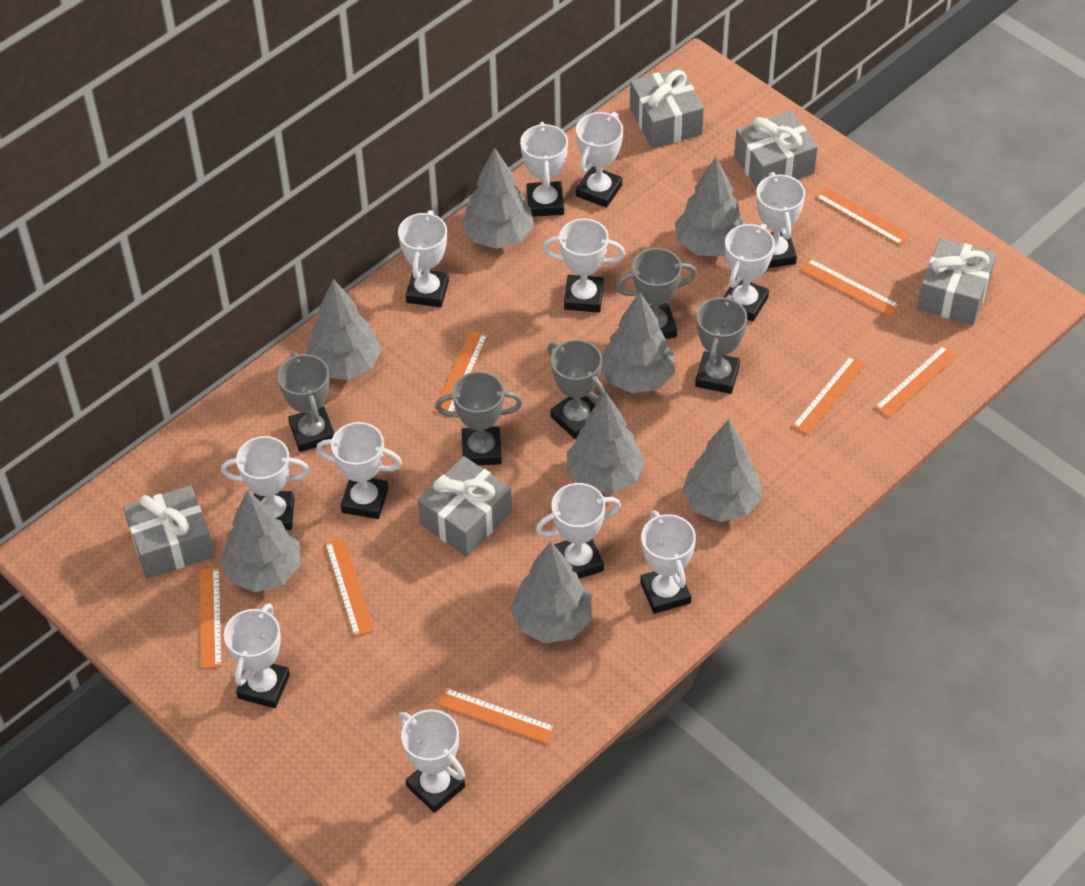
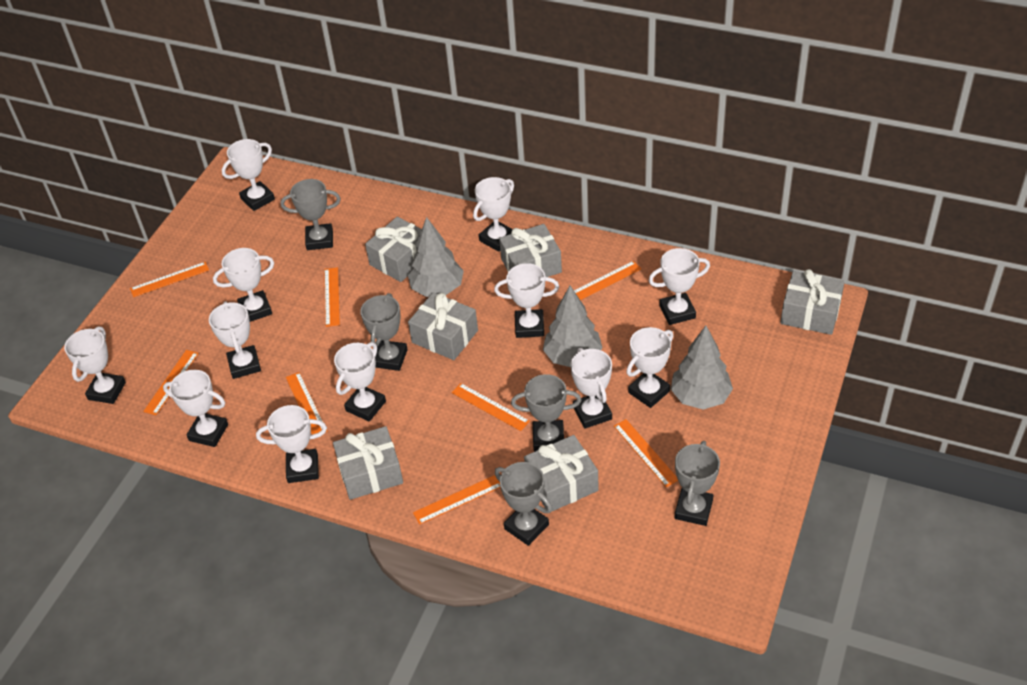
grey gift: [123,485,214,579] [418,456,512,557] [630,67,704,148] [734,111,818,188] [917,238,996,325] = 5 -> [333,426,403,500] [365,217,422,282] [408,292,478,360] [499,224,562,277] [524,435,599,512] [781,269,845,335] = 6
grey tree: [220,490,301,592] [307,279,382,380] [461,148,534,249] [510,541,592,643] [567,393,645,494] [602,292,675,393] [675,157,746,257] [682,419,762,522] = 8 -> [408,217,464,297] [543,286,603,367] [671,326,733,410] = 3

